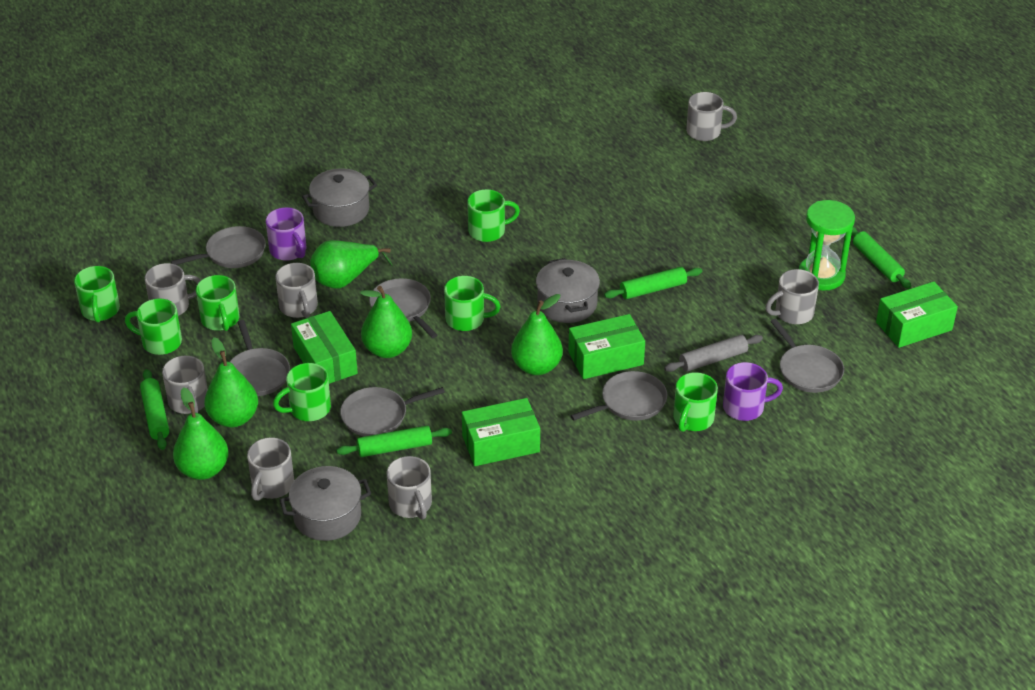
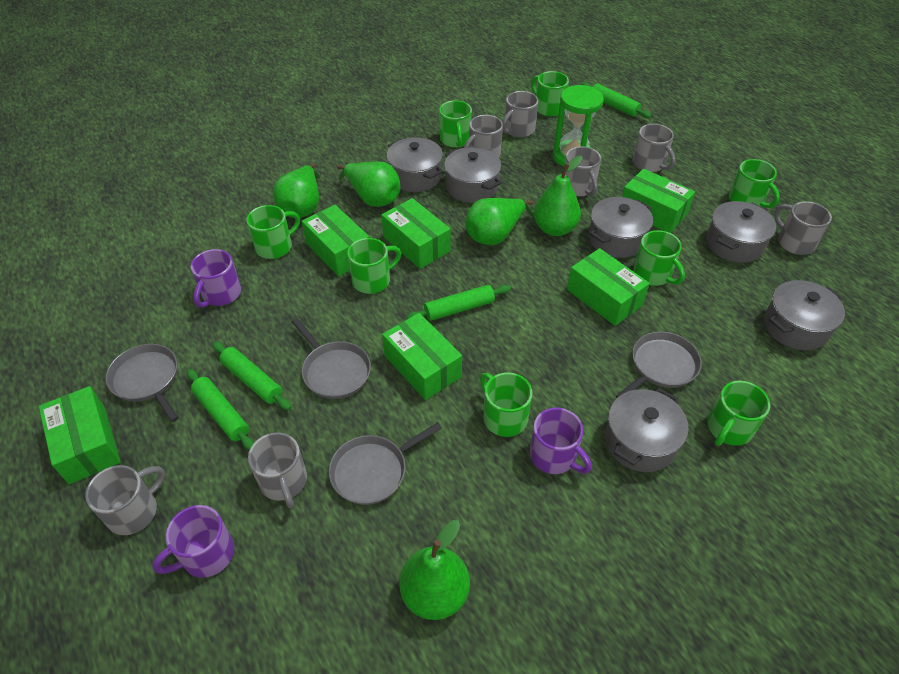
green box: [291,311,358,384] [462,398,540,466] [568,314,645,379] [876,282,958,348] = 4 -> [39,386,121,484] [301,205,369,276] [381,198,451,269] [382,313,462,400] [567,248,650,326] [622,169,695,233] = 6
green mug: [74,266,120,323] [125,298,182,355] [196,275,240,331] [273,363,331,421] [444,276,501,331] [467,189,520,242] [673,372,718,432] = 7 -> [246,205,300,259] [347,238,401,294] [439,101,472,148] [480,372,532,437] [531,71,569,116] [633,230,685,286] [707,381,770,446] [729,159,780,208] = 8
grey pan: [171,226,266,268] [230,320,290,396] [340,387,445,437] [369,278,437,338] [570,371,667,421] [770,319,844,393] = 6 -> [106,344,179,422] [292,318,371,399] [329,422,442,505] [616,331,702,398] = 4
grey pot: [280,466,371,541] [302,168,377,227] [536,258,600,323] = 3 -> [387,137,443,192] [444,147,501,203] [589,197,653,258] [605,388,688,472] [706,201,776,263] [764,280,845,351] = 6
grey rolling pin: [664,335,763,372] = 1 -> none = 0
purple mug: [266,207,306,261] [723,362,783,421] = 2 -> [152,505,234,578] [191,249,241,308] [530,408,592,474] = 3

